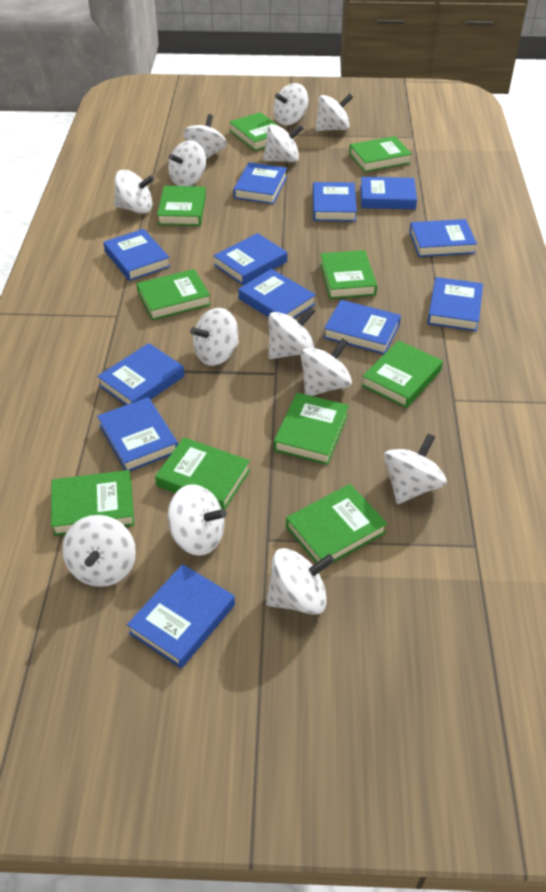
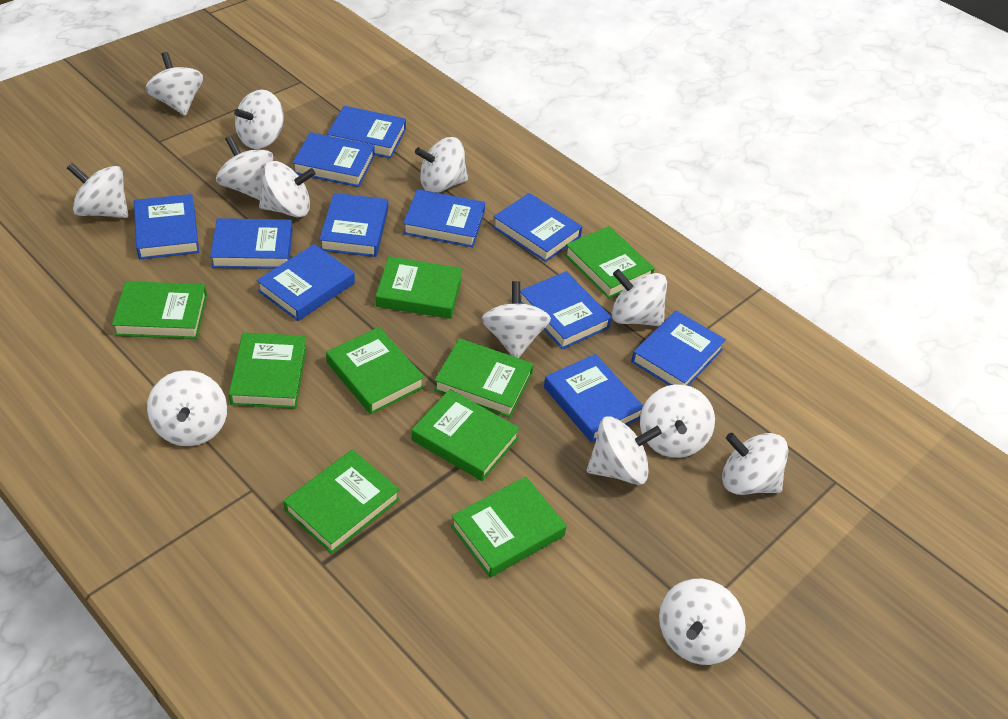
blue book: [97,343,185,405] [97,397,178,471] [103,229,170,281] [127,564,235,668] [213,233,287,285] [233,162,287,204] [238,269,316,318] [313,182,357,221] [323,300,401,354] [360,177,417,209] [409,219,477,257] [427,277,483,331] = 12 -> [134,194,199,259] [210,218,293,269] [257,244,355,321] [292,132,375,187] [319,193,388,257] [327,106,406,158] [403,189,485,247] [493,193,583,262] [520,271,612,349] [544,354,643,443] [631,311,726,386] = 11
green book: [51,470,134,536] [137,269,211,320] [155,437,250,509] [157,186,206,226] [229,112,280,151] [274,393,349,465] [286,484,387,564] [320,250,377,299] [349,136,412,172] [361,340,443,408] = 10 -> [112,281,207,339] [228,332,307,409] [283,449,400,554] [326,327,425,415] [376,256,462,319] [412,389,520,481] [434,338,534,417] [451,477,567,578] [564,226,655,298] = 9

